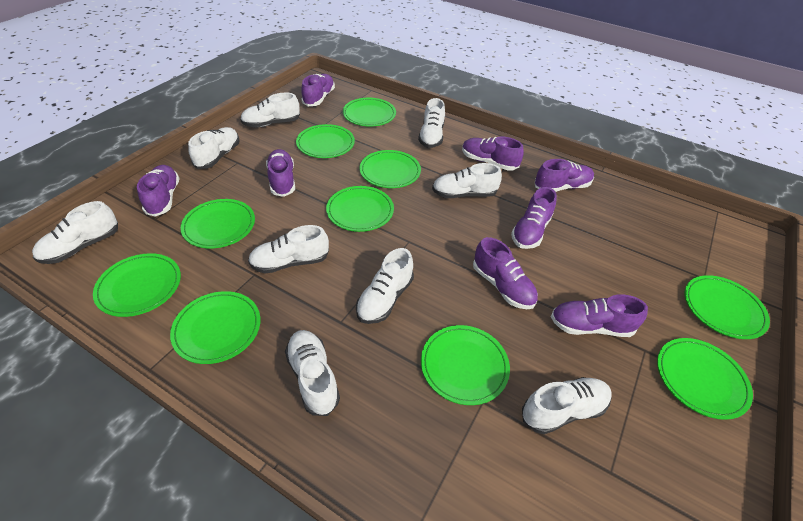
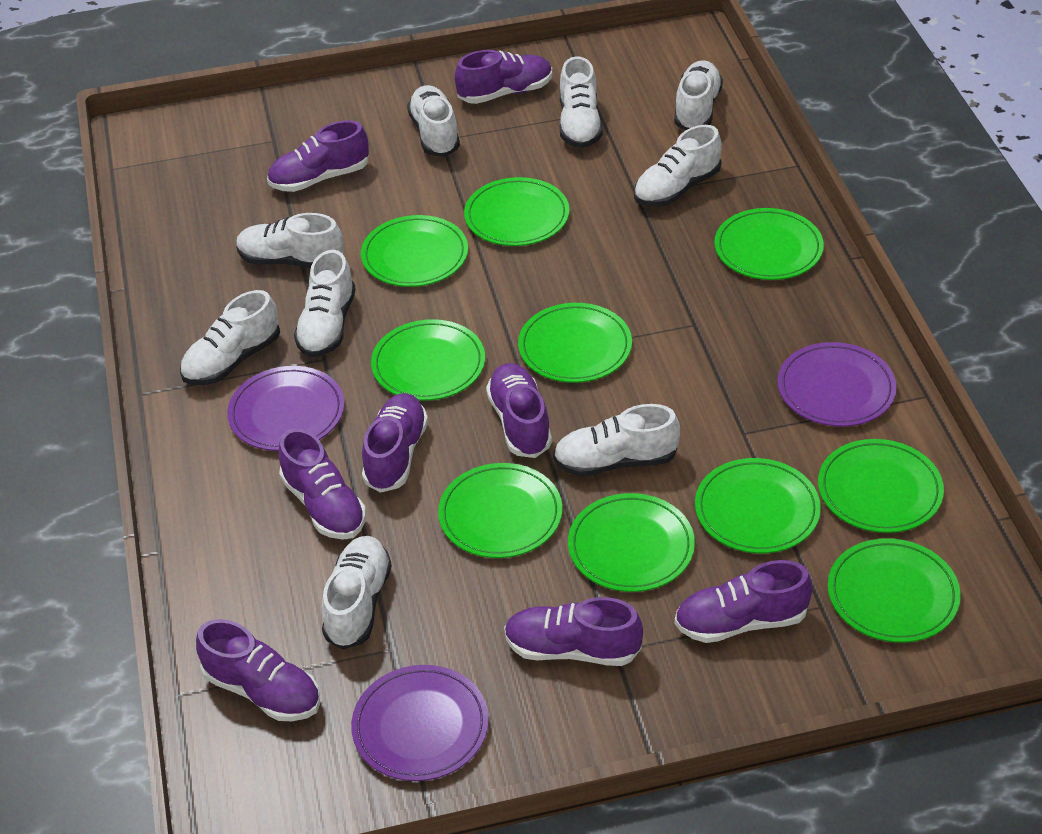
purple plate: none = 0 -> [227,366,345,451] [351,665,489,781] [778,342,897,427] = 3

